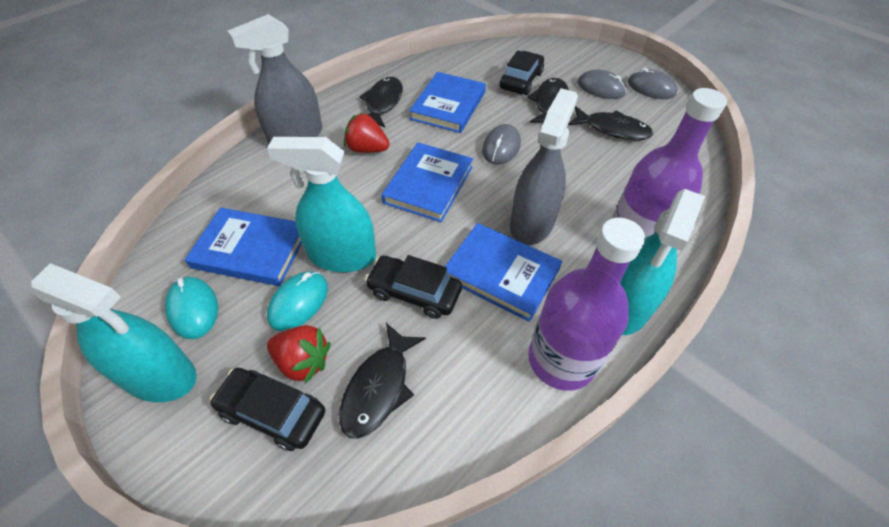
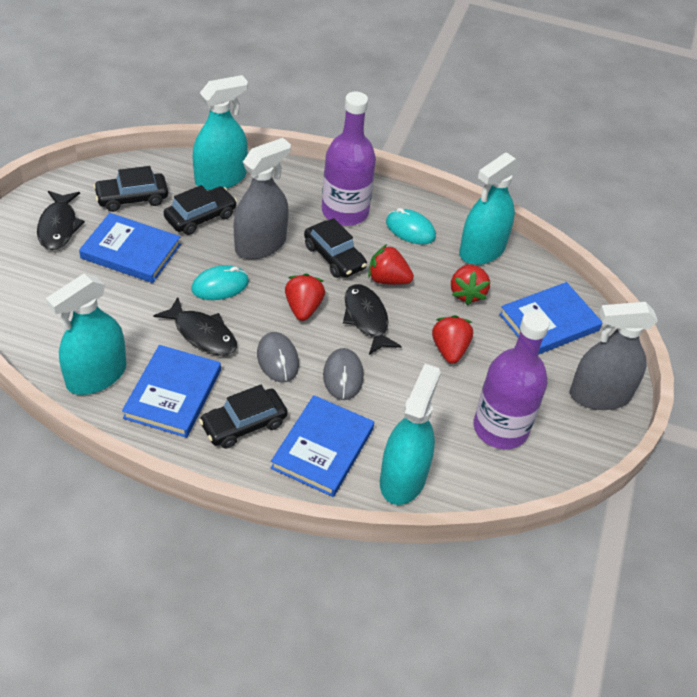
black car: [210,368,325,451] [365,255,462,319] [500,50,544,95] = 3 -> [93,166,168,212] [164,185,237,235] [199,385,287,448] [304,218,367,278] = 4
black fish: [339,323,426,439] [359,77,403,128] [528,78,569,123] [568,106,653,140] = 4 -> [37,191,85,250] [153,297,237,356] [343,284,402,355] = 3
grey mouse: [482,124,521,165] [577,70,626,99] [628,68,677,99] = 3 -> [257,332,299,382] [323,348,364,400] = 2
red strawberry: [267,325,331,384] [344,113,389,153] = 2 -> [285,273,325,321] [368,244,414,285] [432,315,473,364] [451,264,490,305] = 4
turquoise spray bottle: [29,263,197,402] [267,137,376,272] [620,189,705,335] = 3 -> [46,274,126,395] [193,75,248,190] [380,364,441,505] [459,152,521,265] = 4

